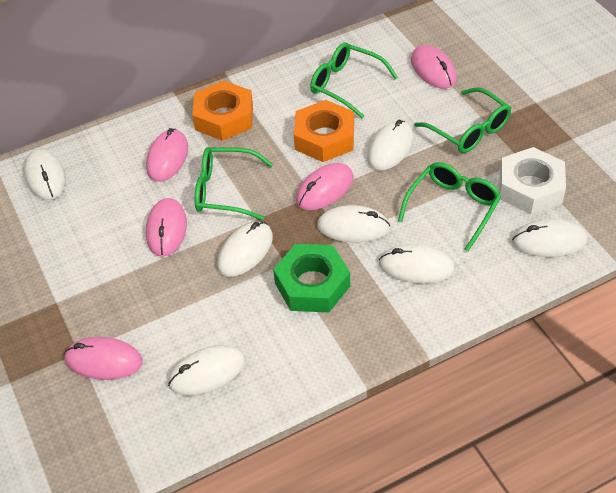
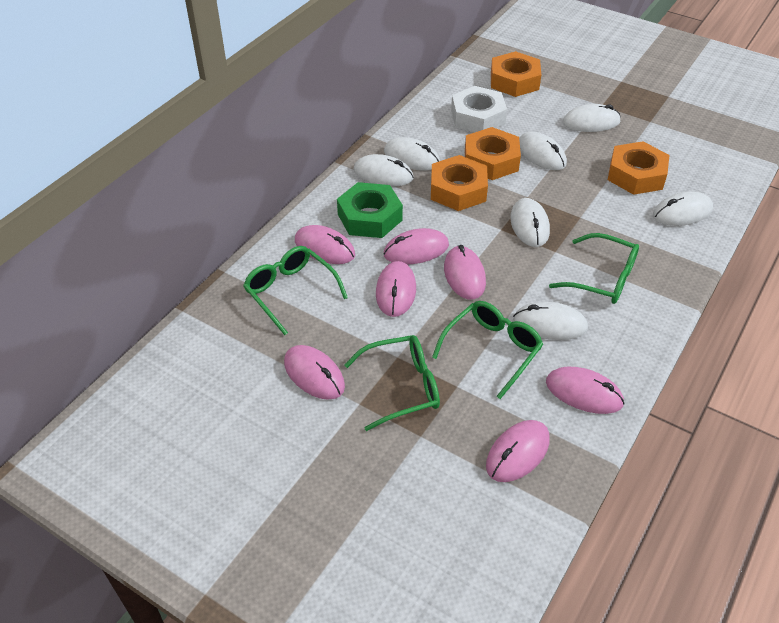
orange nut: [192,81,253,141] [294,100,354,162] = 2 -> [431,155,488,211] [465,127,521,180] [491,51,541,97] [608,141,669,195] = 4
pink mouse: [64,337,143,380] [146,128,188,181] [146,198,187,257] [296,163,353,210] [411,45,457,89] = 5 -> [284,345,345,400] [295,225,355,264] [376,261,416,317] [383,228,449,264] [444,245,486,300] [486,420,550,482] [546,367,625,414] = 7

